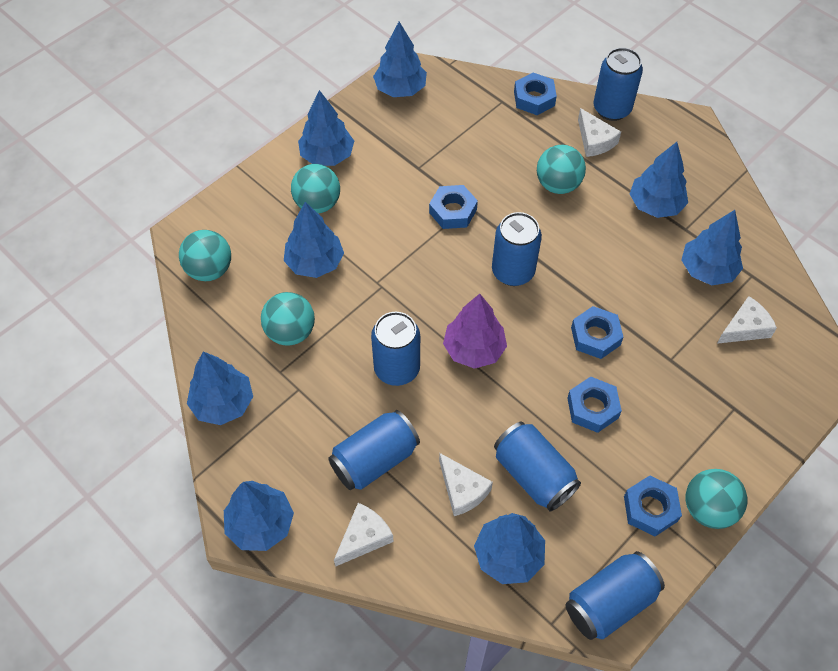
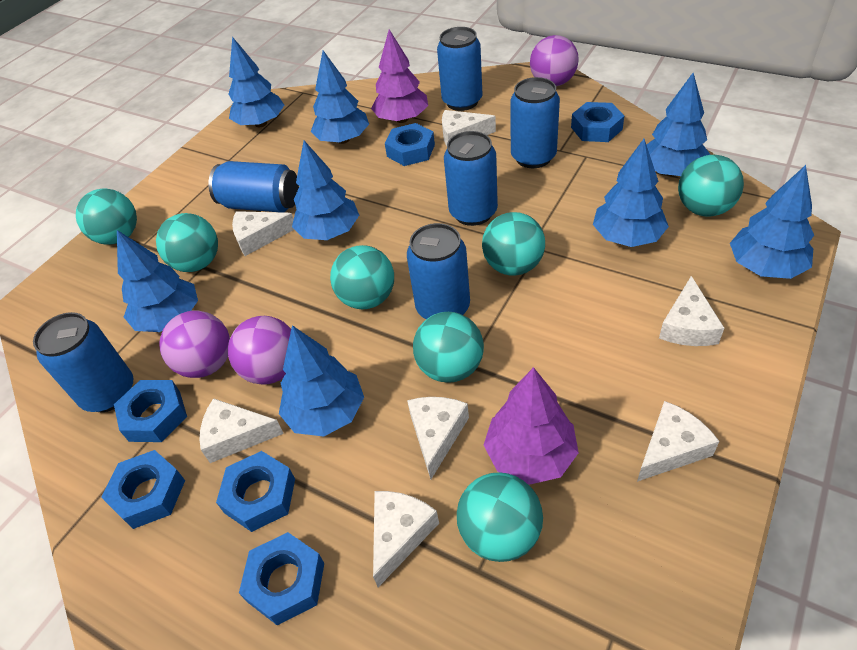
blue nut: [429,185,478,229] [514,72,557,115] [567,376,622,433] [571,306,624,359] [624,475,682,536] = 5 -> [101,450,185,529] [114,380,187,442] [216,451,295,532] [239,532,324,625] [385,123,435,166] [571,102,624,142] = 6
purple ball: none = 0 -> [159,311,230,378] [228,316,291,385] [530,35,579,86] = 3
purple tree: [443,294,507,369] = 1 -> [371,29,428,123] [484,367,579,485] = 2
turquoise ball: [179,230,231,281] [261,292,315,345] [291,164,340,214] [537,145,586,194] [685,469,747,529] = 5 -> [76,188,137,245] [156,213,218,272] [330,245,394,309] [413,312,484,383] [457,472,543,562] [482,212,545,275] [678,155,744,217] = 7
white cheese: [334,503,394,567] [439,453,493,516] [578,108,621,157] [717,296,777,344] = 4 -> [199,398,284,463] [232,211,295,256] [373,491,439,587] [407,397,469,480] [442,110,496,146] [637,401,719,482] [659,276,724,346] = 7

